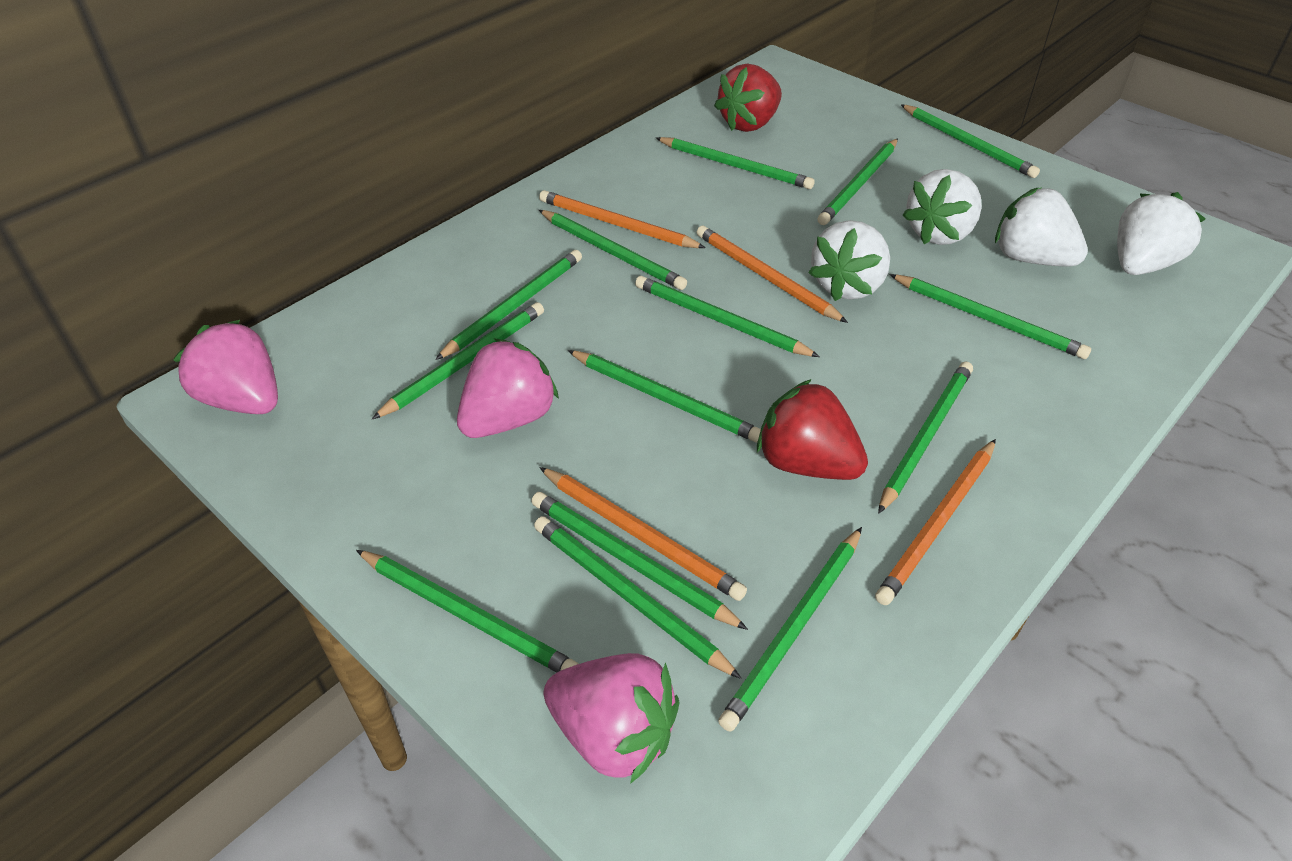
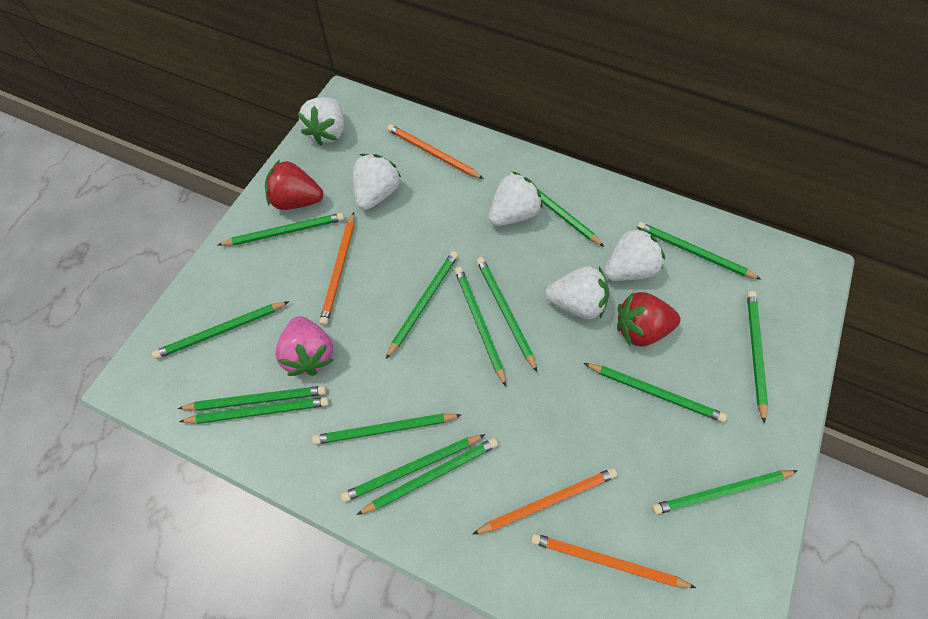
green pencil: [356,550,578,673] [372,302,544,419] [435,250,582,360] [531,492,748,630] [534,516,742,679] [539,210,687,290] [568,350,761,443] [635,276,820,357] [656,137,815,189] [718,527,862,732] [818,138,898,225] [878,361,973,514] [889,274,1091,359] [901,104,1040,178] = 14 -> [152,301,289,359] [178,386,327,411] [179,397,329,424] [218,213,344,246] [312,413,461,445] [341,434,485,502] [357,438,498,515] [386,251,458,359] [455,267,506,387] [476,257,537,372] [510,171,604,247] [584,363,727,422] [637,222,761,280] [652,470,797,515] [747,291,768,423] = 15
pink strawberry: [173,320,278,414] [457,338,559,438] [544,653,680,784] = 3 -> [275,316,333,376] = 1
white strawberry: [808,220,890,301] [902,169,982,245] [995,187,1088,266] [1117,192,1206,275] = 4 -> [298,97,344,146] [353,154,401,210] [489,171,542,226] [545,266,609,319] [604,226,665,281] = 5

